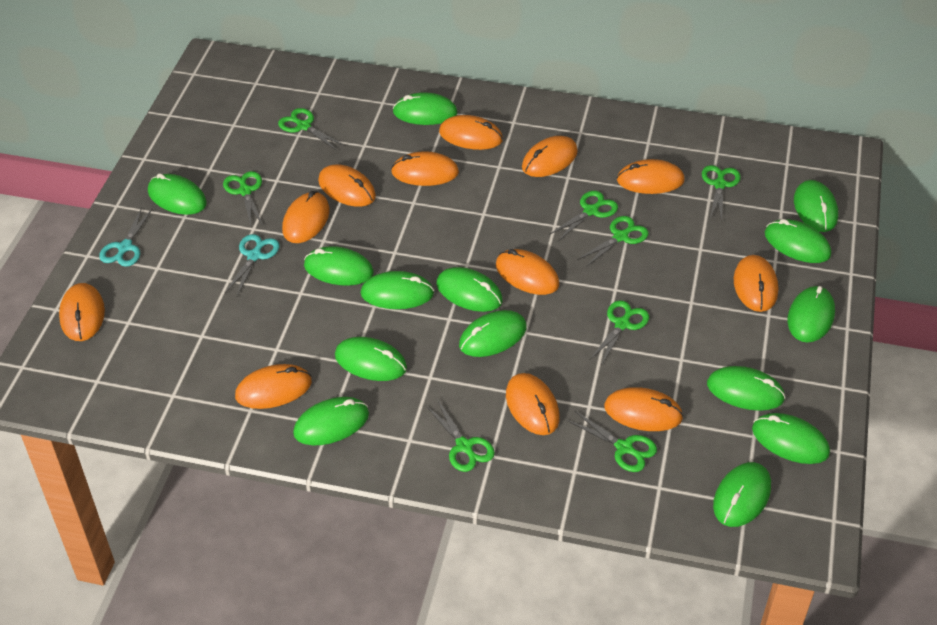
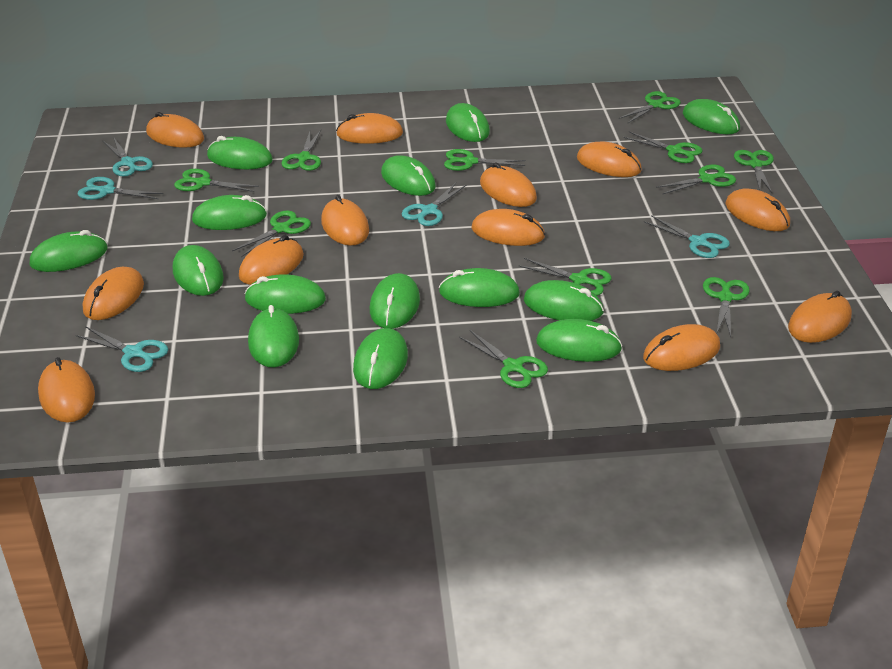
green scissors: [223,171,263,226] [278,108,345,151] [425,399,495,472] [549,191,618,241] [567,411,657,472] [577,216,649,267] [590,300,649,366] [702,165,741,222] = 8 -> [174,169,259,192] [232,211,311,257] [281,130,321,171] [444,149,526,171] [459,330,548,388] [518,258,611,296] [619,91,681,124] [623,132,702,163] [656,164,736,195] [703,277,749,337] [734,150,774,193] = 11
turquoise scissors: [99,207,153,267] [225,234,279,296] = 2 -> [76,326,168,372] [77,177,164,200] [102,137,153,177] [402,183,466,226] [644,215,730,258] = 5

